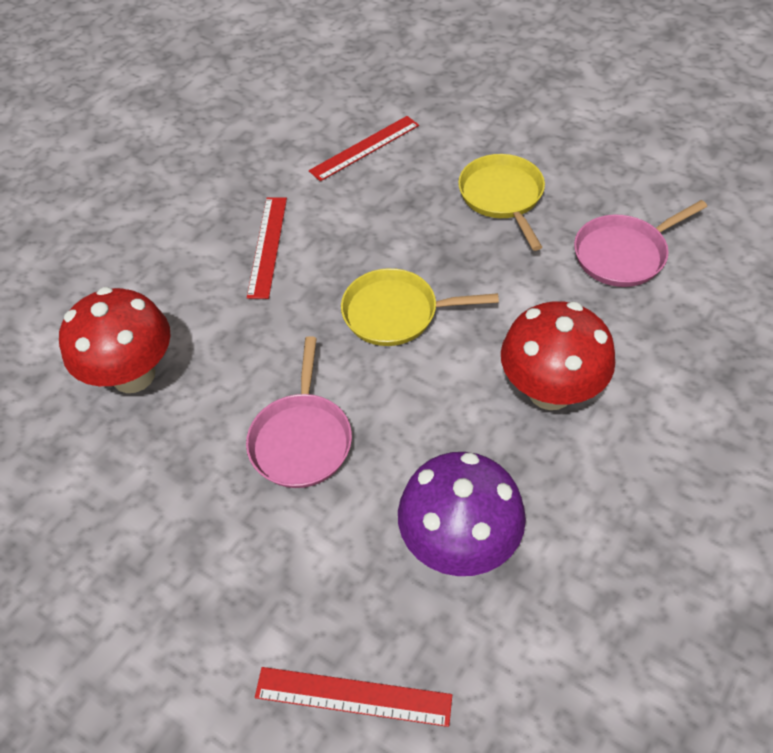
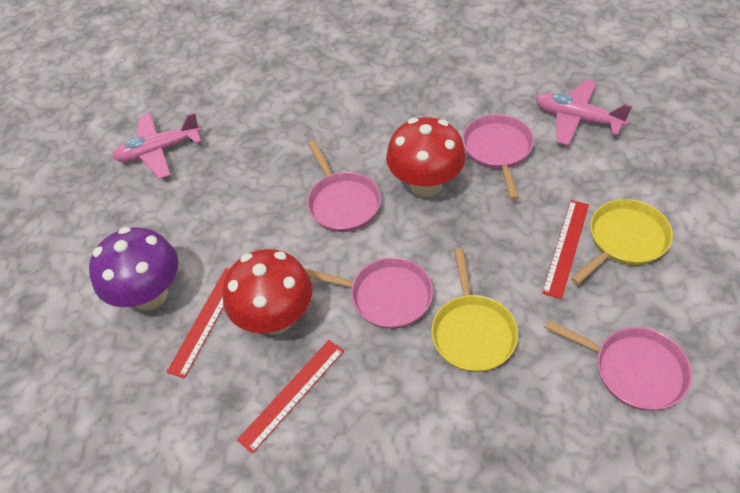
pink pan: [246,336,352,488] [574,200,707,287] = 2 -> [305,257,433,329] [307,141,381,232] [462,114,534,200] [544,320,692,411] = 4
pink plane: none = 0 -> [112,112,202,179] [536,79,632,146] = 2

